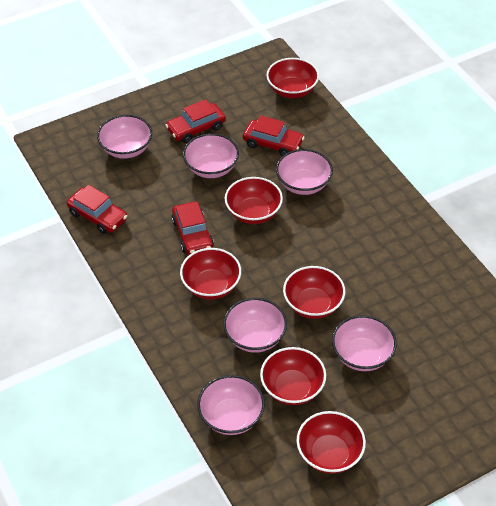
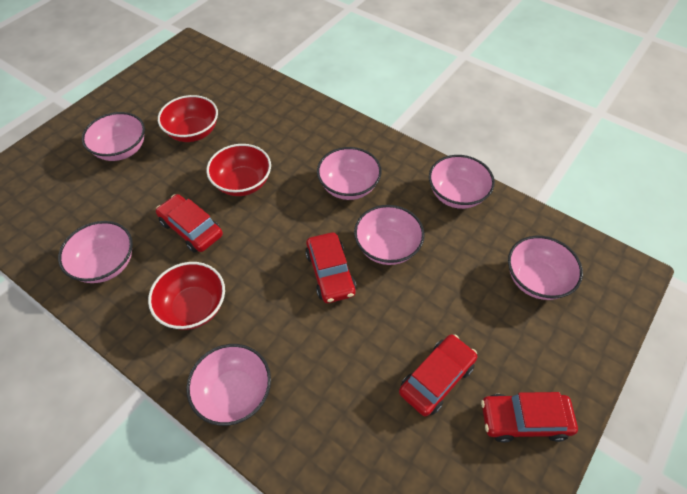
pink bowl: [97,115,152,159] [183,133,239,178] [197,375,265,435] [223,298,287,353] [276,149,333,195] [332,315,397,371] = 6 -> [58,221,133,283] [82,112,145,161] [186,344,271,426] [317,147,382,200] [354,205,425,265] [429,155,495,209] [508,236,583,300] = 7
red bowl: [180,248,241,299] [225,177,283,224] [260,347,326,405] [266,58,319,98] [283,266,345,319] [297,411,366,474] = 6 -> [148,262,225,330] [158,95,218,142] [207,144,271,196] = 3

